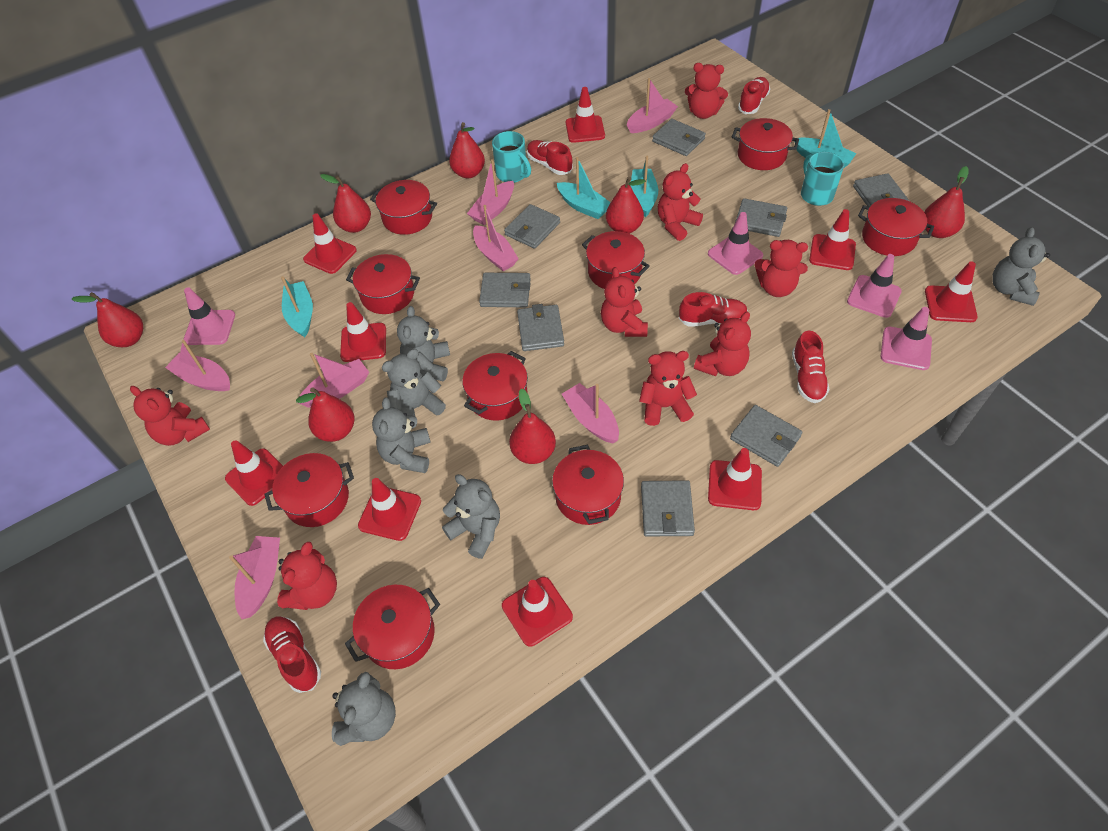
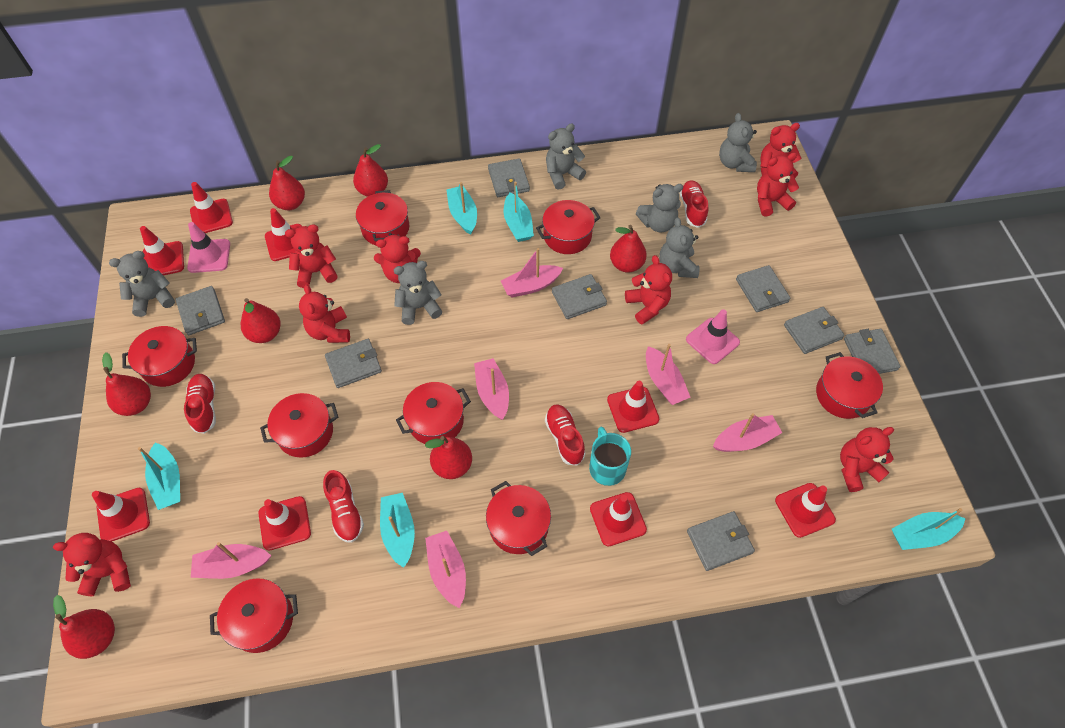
pink boat: [165,340,230,391] [229,536,280,619] [299,353,369,408] [467,159,514,225] [473,205,519,271] [562,383,619,443] [627,78,678,133] = 7 -> [191,542,272,579] [425,531,466,608] [474,358,509,420] [501,248,563,298] [646,344,691,405] [713,413,782,452] = 6
pink traffic cone: [184,287,235,345] [708,212,763,275] [847,254,902,318] [881,307,932,370] = 4 -> [187,222,230,273] [686,309,740,364] = 2
red pot: [264,453,354,527] [345,585,440,669] [346,254,420,314] [370,180,437,235] [462,351,528,421] [552,445,624,525] [582,231,650,289] [732,118,799,170] [858,198,934,256] = 9 -> [122,326,197,387] [210,578,298,653] [260,393,338,458] [356,190,409,245] [396,382,471,444] [486,481,551,556] [536,200,601,254] [816,352,883,419] = 8
red shoe: [263,616,321,693] [527,140,573,175] [679,292,748,327] [738,77,770,114] [792,330,830,403] = 5 -> [184,374,216,434] [323,470,364,543] [545,404,585,466] [679,180,708,228] = 4
red traffic cone: [225,440,283,506] [303,213,357,274] [340,302,386,362] [358,478,421,541] [502,577,573,647] [566,87,605,143] [708,448,762,510] [809,209,856,270] [925,261,978,322] = 9 -> [92,488,150,542] [140,226,184,275] [190,182,233,233] [258,496,311,551] [265,208,302,261] [590,492,647,546] [607,381,659,433] [775,483,836,538] = 8
turquoise boat: [281,276,313,337] [557,157,611,219] [631,156,658,217] [794,109,856,169] = 4 -> [138,442,180,510] [380,493,415,568] [447,182,477,235] [504,182,534,242] [892,508,965,550] = 5
turquoise mug: [492,131,531,183] [801,152,844,206] = 2 -> [589,427,631,486] = 1

